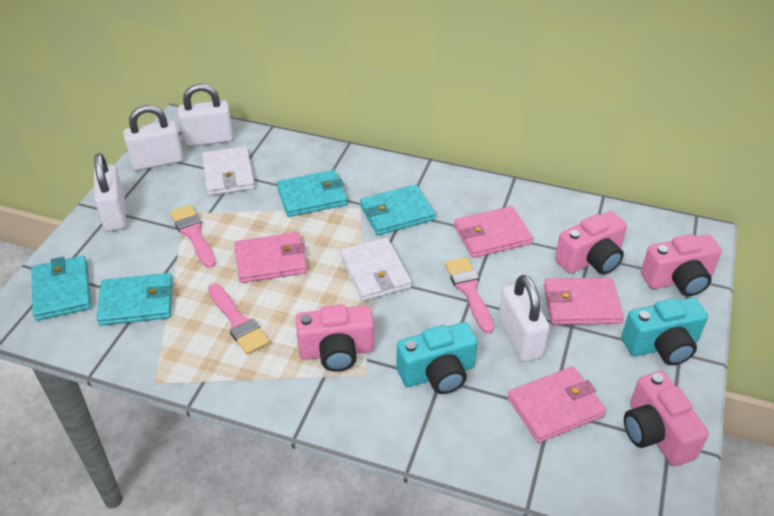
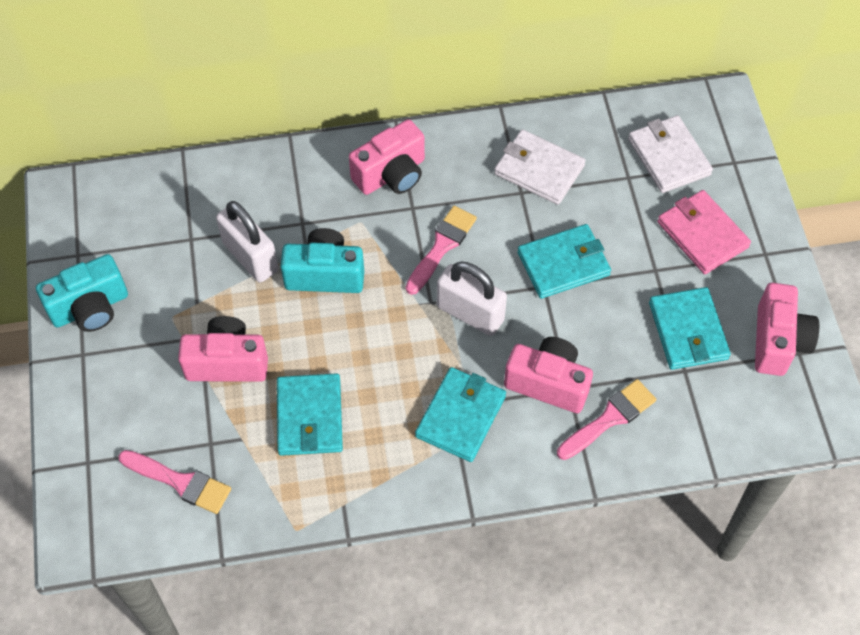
pink wallet: [234,232,307,283] [454,206,533,258] [508,366,606,443] [544,278,624,325] = 4 -> [657,190,751,274] = 1
white padlock: [94,153,126,231] [124,105,183,171] [178,84,233,147] [498,275,550,362] = 4 -> [216,201,278,283] [437,261,507,336] = 2

